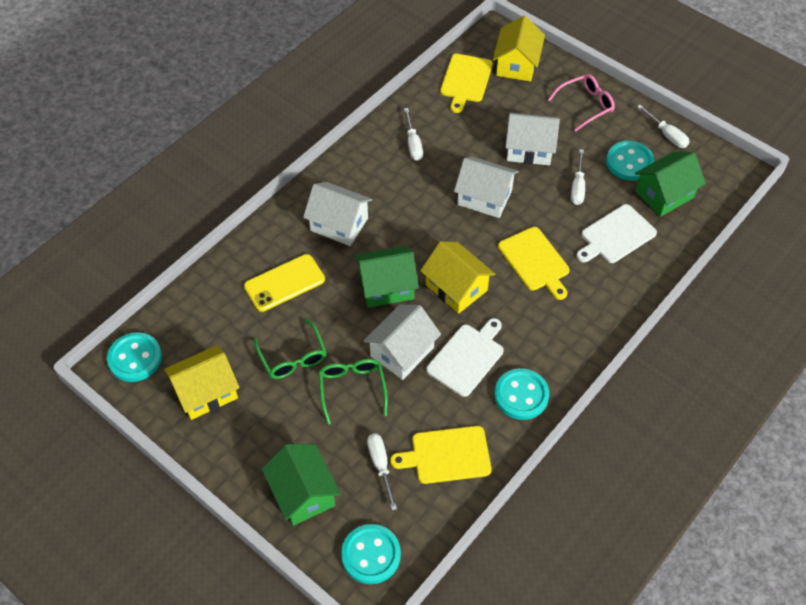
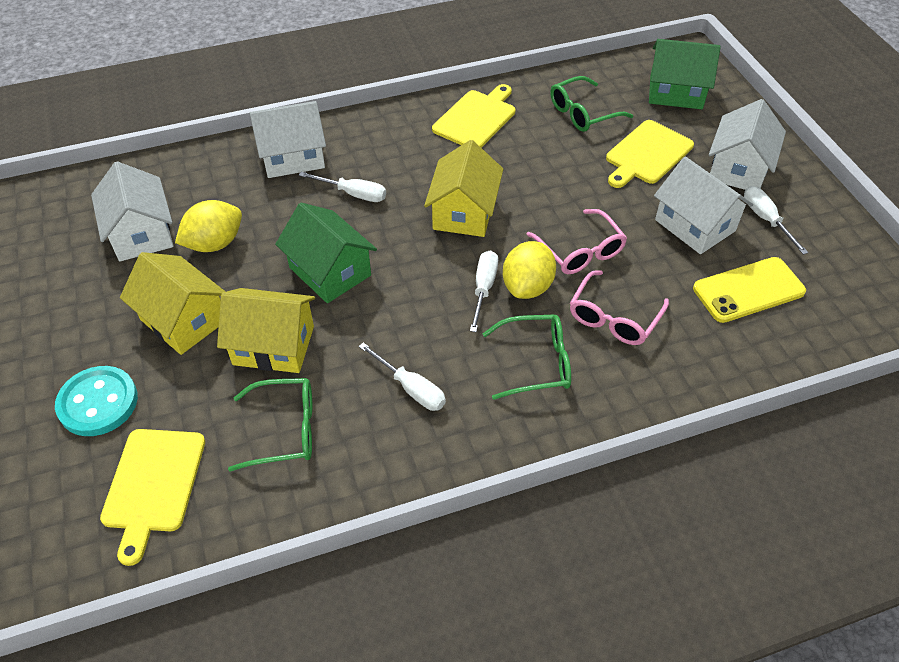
green glasses: [254,319,326,379] [319,359,388,424] = 2 -> [228,378,312,472] [482,315,571,400] [550,76,633,132] = 3
green house: [262,444,341,526] [355,246,419,308] [635,152,706,217] = 3 -> [275,203,377,303] [649,39,721,109] = 2
pink glasses: [548,74,615,131] = 1 -> [526,209,627,274] [570,270,669,345] = 2
turquoise button: [107,332,162,382] [341,524,401,584] [495,368,549,420] [606,141,654,181] = 4 -> [55,366,138,436] = 1
white cutting board: [426,318,504,397] [576,204,657,263] = 2 -> none = 0
yellow lemon: none = 0 -> [175,200,242,252] [503,241,556,299] = 2

